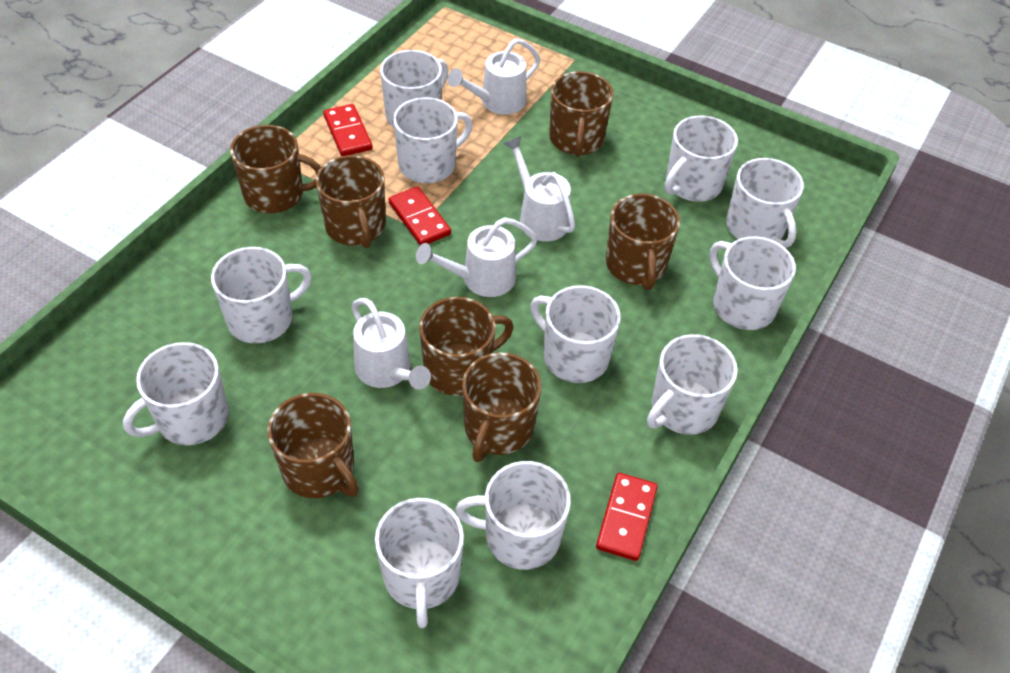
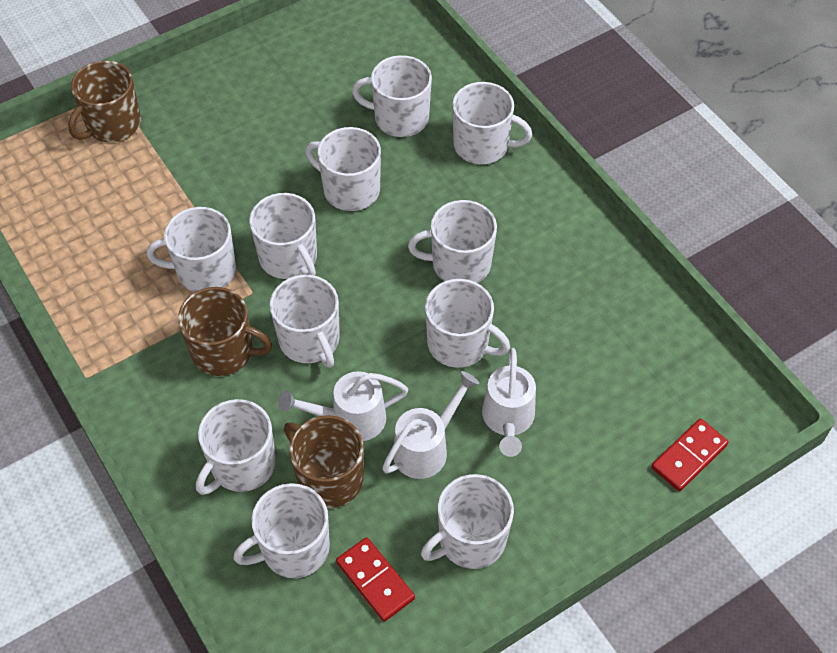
brown mug: [230,125,321,213] [267,393,359,498] [316,155,385,248] [419,297,513,396] [462,352,542,462] [549,71,614,157] [606,194,680,290] = 7 -> [68,61,141,142] [178,287,272,376] [284,415,364,508] = 3
red domino: [323,104,373,156] [389,186,451,245] [596,473,658,561] = 3 -> [336,537,415,622] [651,419,728,491] = 2
white watering can: [351,298,431,389] [416,217,537,297] [448,38,540,115] [503,136,575,241] = 4 -> [278,371,408,441] [382,371,479,479] [482,348,536,457] = 3

